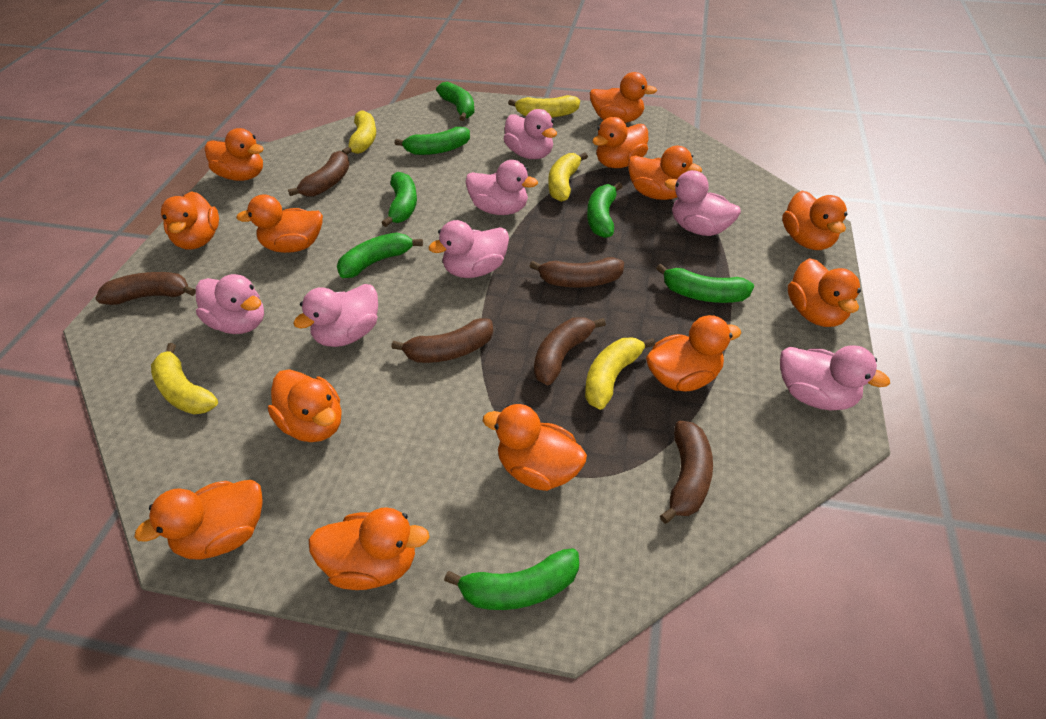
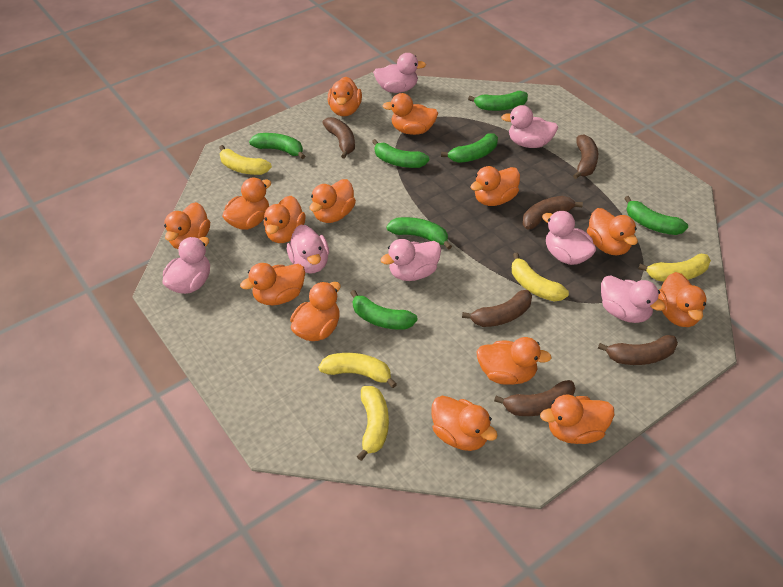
orange duck: [134,480,263,560] [161,191,219,250] [205,128,264,181] [236,194,323,253] [268,369,342,442] [309,507,430,590] [483,404,587,491] [590,72,657,123] [592,117,648,168] [628,146,702,200] [646,315,741,391] [782,191,847,250] [788,258,861,327] = 13 -> [164,202,210,249] [222,178,271,230] [240,263,305,305] [264,196,306,243] [290,282,341,341] [310,179,356,223] [328,77,362,116] [382,93,438,135] [431,396,498,451] [471,166,520,206] [476,337,552,385] [540,395,614,444] [587,208,638,255] [658,272,707,327] = 14

